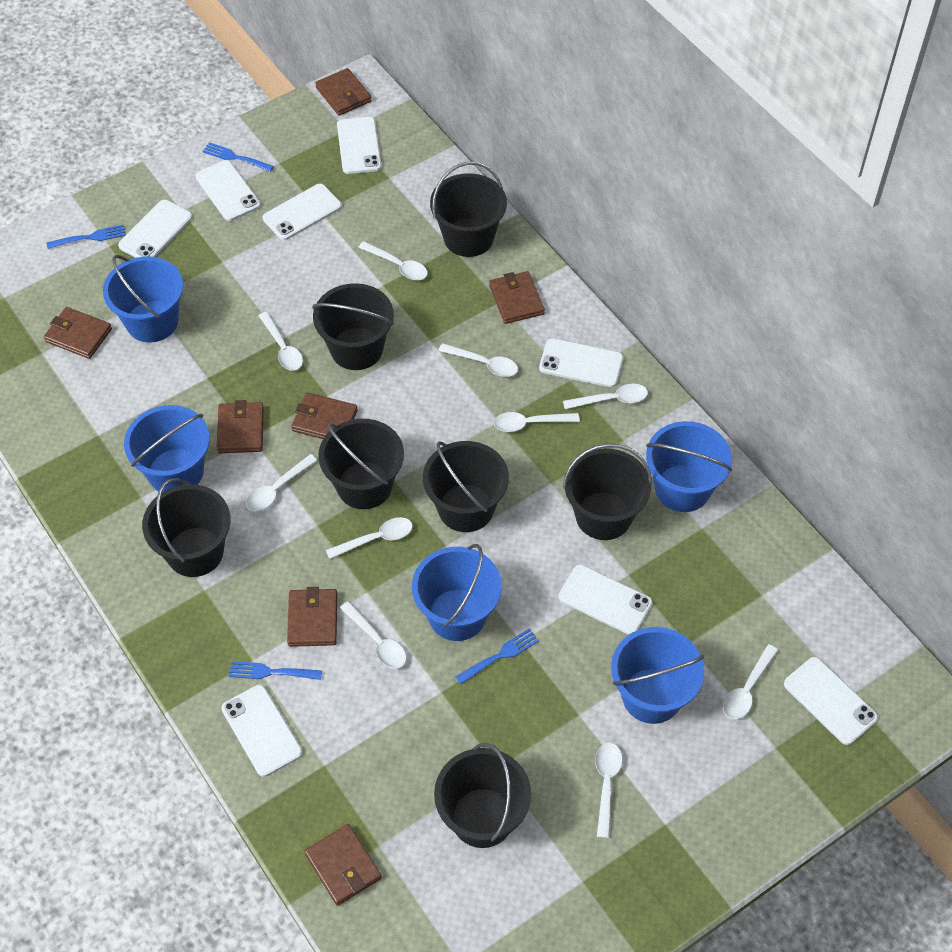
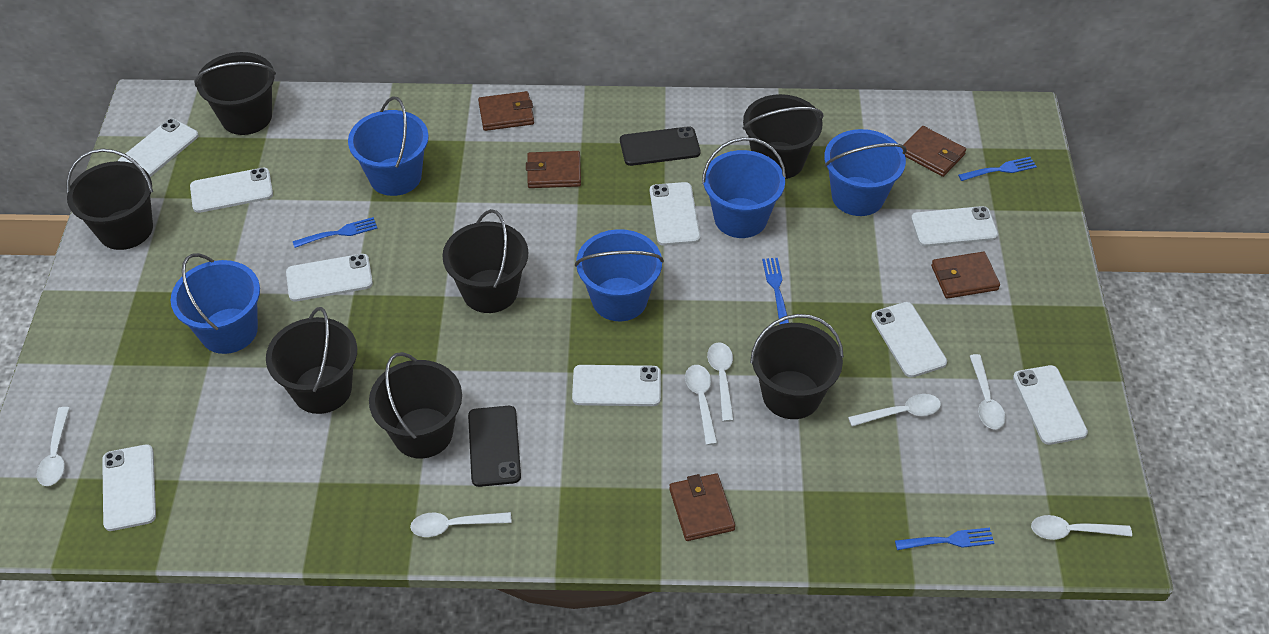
black phone: none = 0 -> [468,406,521,487] [620,126,700,166] = 2
brown wallet: [44,307,112,359] [216,400,264,453] [287,587,337,647] [291,392,358,439] [304,824,382,906] [315,68,372,116] [489,271,545,324] = 7 -> [478,91,534,131] [526,151,581,188] [669,473,735,541] [902,126,966,177] [931,252,1000,299] = 5
white phone: [118,200,192,258] [195,160,261,221] [221,685,303,777] [263,184,342,240] [337,117,382,174] [539,338,623,387] [558,564,653,635] [784,657,878,745] = 8 -> [102,444,156,531] [118,119,199,177] [190,168,273,213] [286,254,373,302] [572,365,661,406] [650,182,700,246] [871,302,947,378] [911,206,998,247] [1013,365,1088,445] = 9
white spoon: [246,454,318,511] [258,312,303,371] [326,517,413,559] [340,601,406,668] [358,241,428,280] [439,343,518,377] [494,412,580,432] [563,384,648,409] [595,742,622,838] [723,644,778,719] = 10 -> [37,407,70,486] [410,512,512,537] [685,365,718,445] [707,342,734,422] [848,394,941,427] [970,354,1006,429] [1031,515,1132,540] = 7

